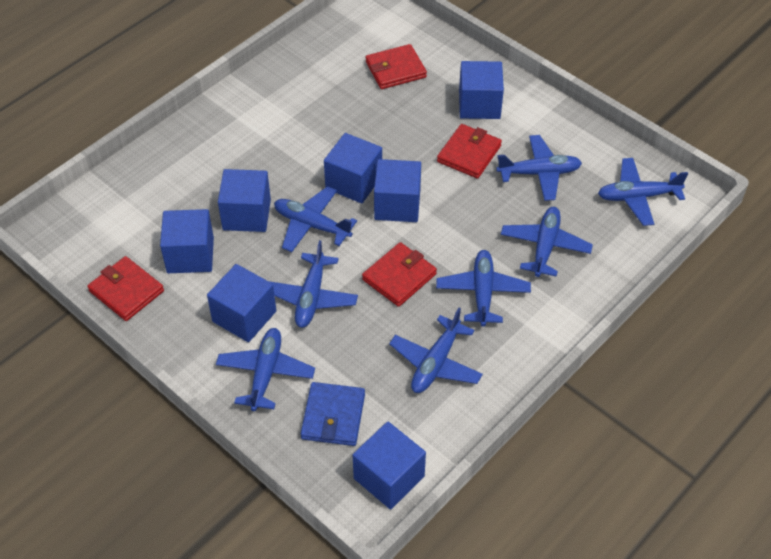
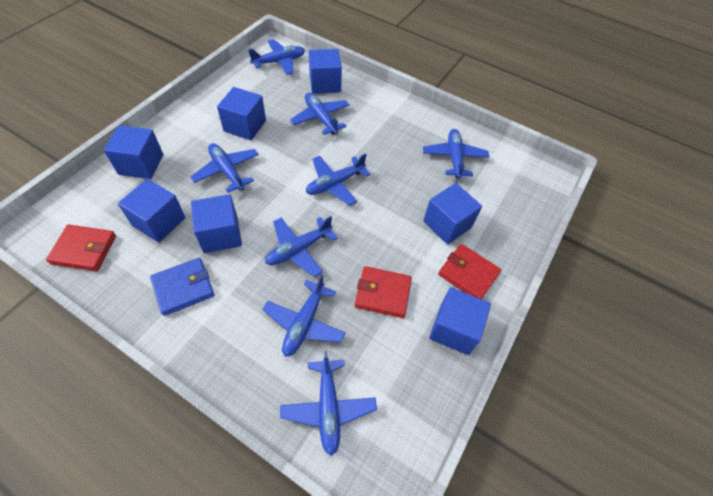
red wallet: [87,256,164,321] [362,242,437,307] [366,44,427,89] [437,124,502,179] = 4 -> [46,225,116,271] [355,266,412,318] [438,244,501,299] = 3

